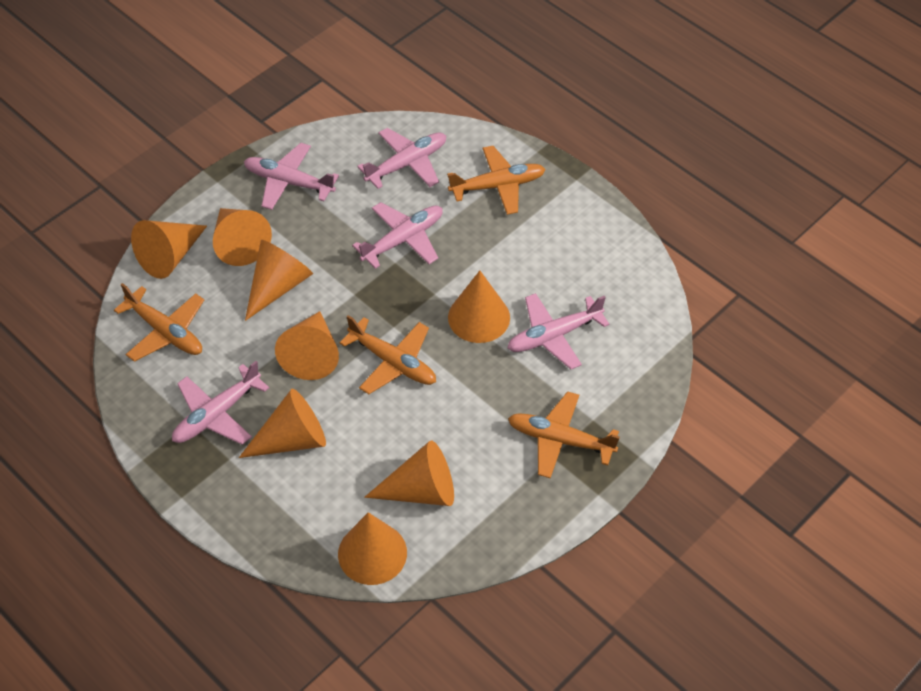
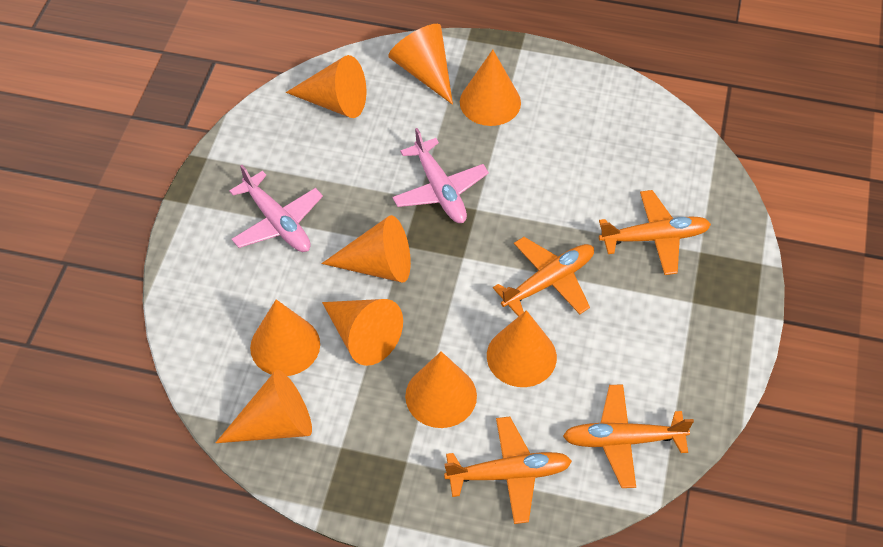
orange cone: [131,220,207,279] [213,208,272,266] [239,389,326,458] [245,240,313,321] [275,311,339,380] [338,512,407,585] [364,440,454,506] [448,271,510,343] = 8 -> [216,370,312,443] [250,299,320,376] [286,55,366,118] [321,215,411,283] [322,299,403,366] [388,24,453,105] [405,351,477,428] [460,50,521,126] [487,310,557,387] = 9
pink plane: [172,361,269,445] [244,143,339,210] [352,202,443,269] [357,128,446,189] [508,293,609,369] = 5 -> [229,165,323,252] [392,128,489,223] = 2

